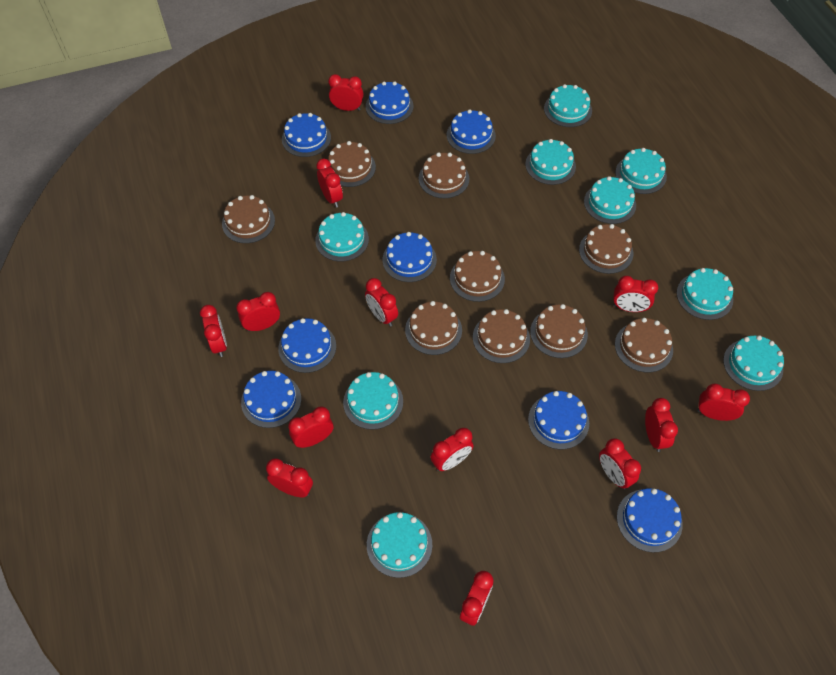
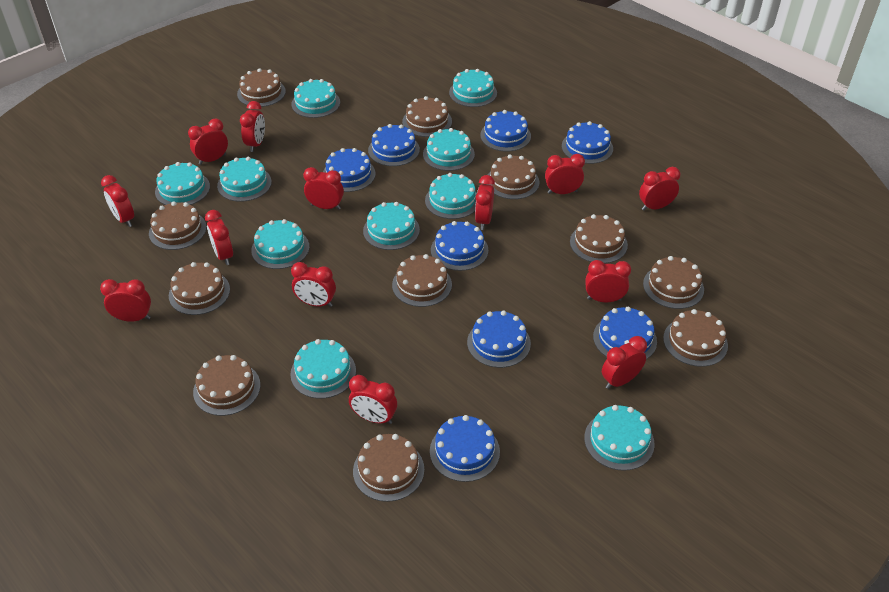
brown cake: [222,195,275,243] [328,141,376,187] [405,301,462,355] [419,153,469,198] [450,251,505,302] [473,309,530,363] [530,304,588,358] [579,224,633,274] [615,318,673,372] = 9 -> [149,202,207,250] [169,262,230,315] [193,355,261,416] [237,68,286,107] [353,434,424,502] [392,254,452,307] [402,96,452,137] [486,154,540,199] [570,214,628,264] [643,256,704,309] [663,309,728,367] = 11
turquoise cake: [315,212,369,262] [343,372,403,430] [367,512,432,578] [525,139,576,185] [544,84,592,127] [584,176,636,224] [615,148,667,194] [677,268,733,320] [723,335,784,391] = 9 -> [155,162,210,205] [217,157,272,202] [251,219,309,269] [290,339,356,399] [291,79,340,118] [363,202,420,250] [423,128,475,171] [425,173,477,219] [449,69,497,107] [584,405,655,471] = 10

